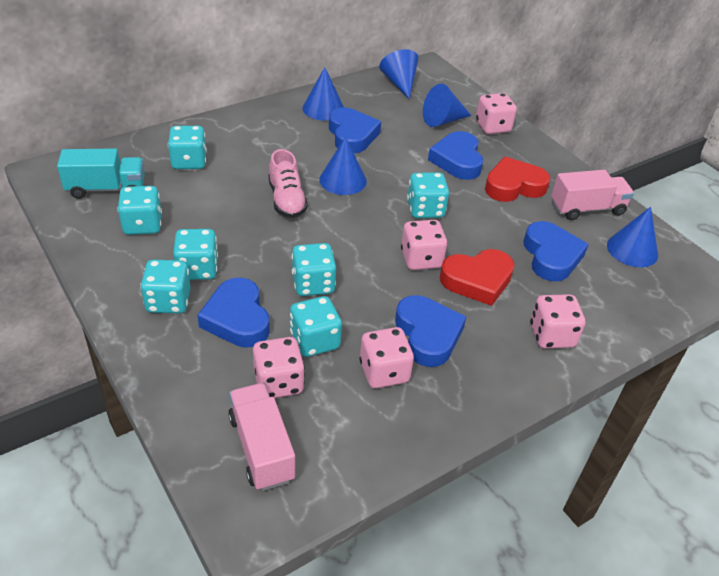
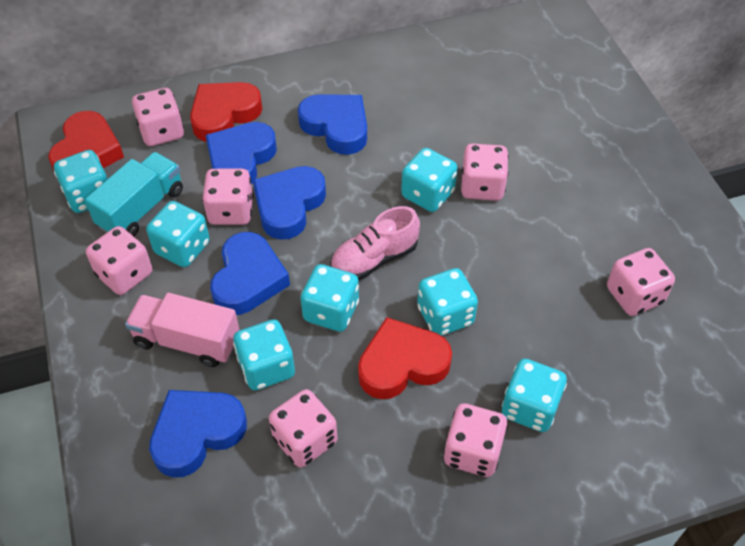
blue cone: [302,67,344,121] [319,136,367,195] [379,49,418,99] [423,84,471,127] [607,207,658,267] = 5 -> none = 0
pink dice: [253,337,305,398] [359,327,414,388] [401,220,447,270] [476,93,517,134] [530,294,585,348] = 5 -> [86,226,152,295] [132,88,184,146] [202,169,254,225] [269,389,337,468] [444,403,508,477] [461,143,509,201] [607,248,675,316] = 7
pink truck: [228,383,295,491] [551,170,634,220] = 2 -> [125,293,240,367] = 1
red heart: [440,249,515,306] [485,157,550,202] = 2 -> [48,111,124,171] [190,82,263,142] [358,317,452,399] = 3

